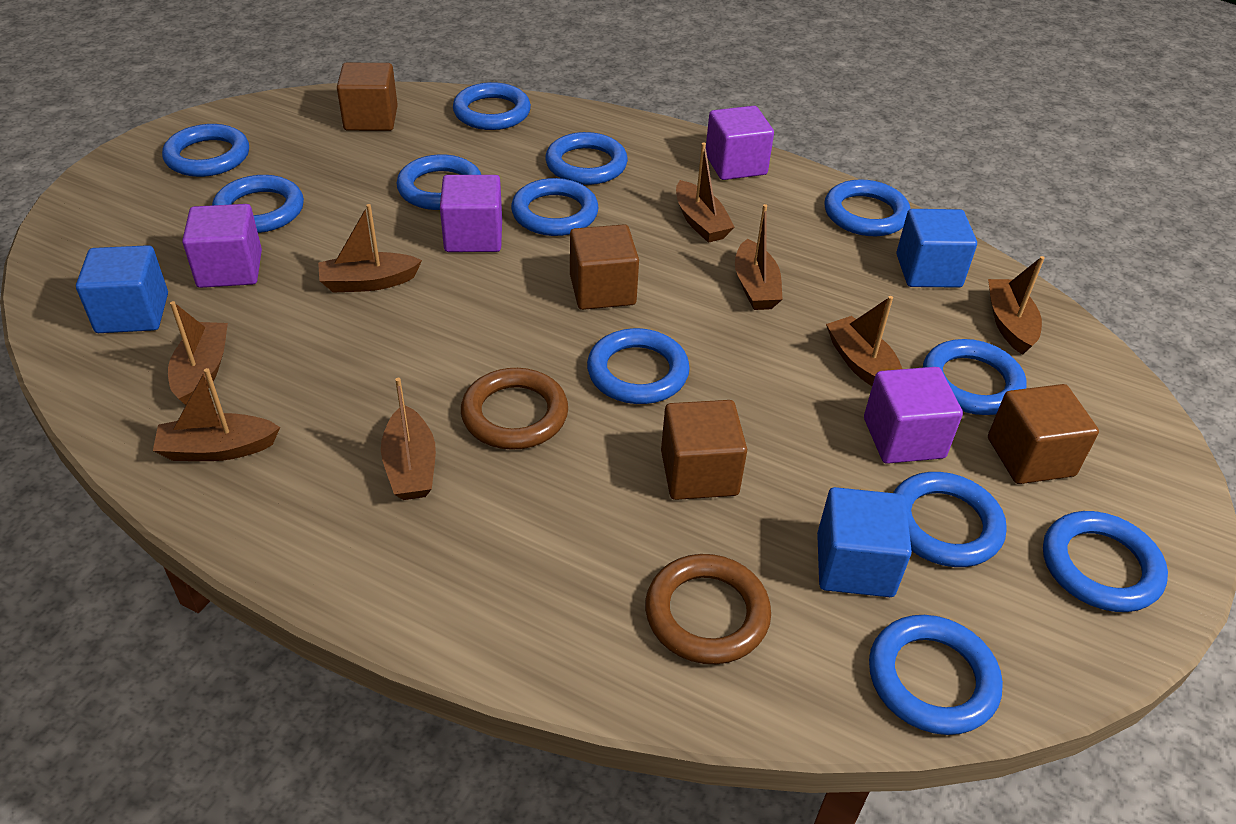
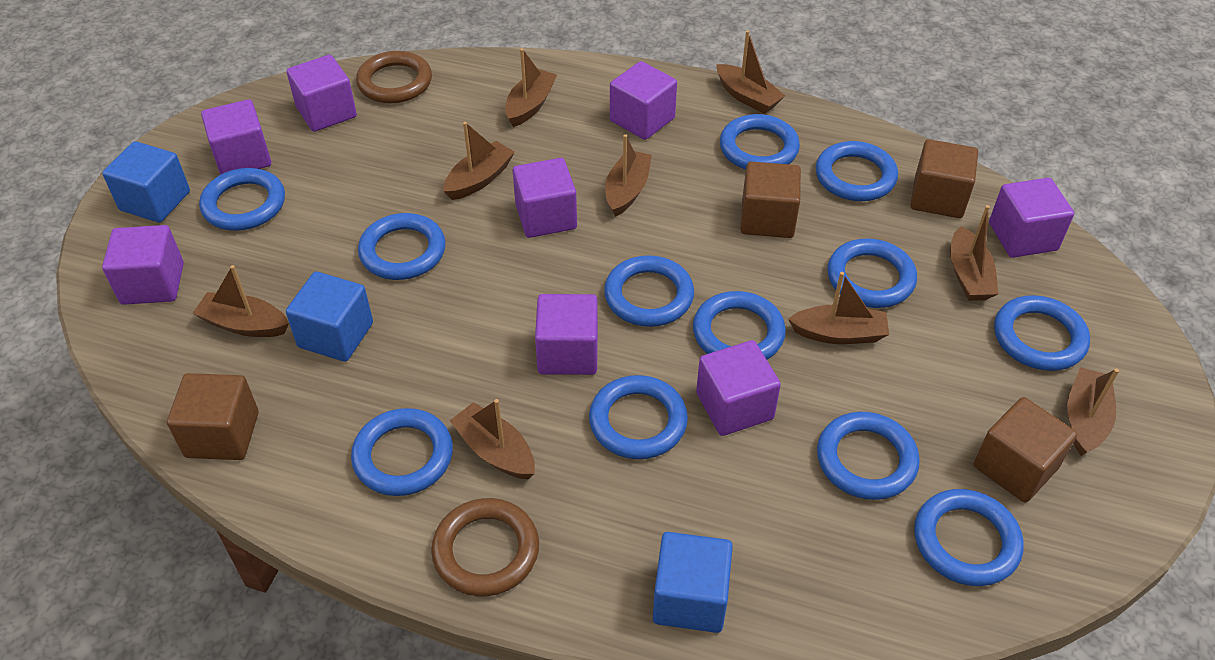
brown boat: [153,368,280,461] [168,301,228,405] [318,204,422,292] [381,378,436,500] [676,142,735,243] [735,204,783,310] [826,296,902,386] [988,256,1044,355] = 8 -> [193,265,289,337] [443,122,515,200] [450,399,535,479] [505,48,557,127] [605,134,652,217] [716,30,785,114] [788,272,889,344] [950,205,999,301] [1067,367,1119,456] = 9
purple cube: [182,204,262,288] [440,175,502,252] [706,106,774,180] [864,367,963,464] = 4 -> [102,225,184,305] [201,99,271,175] [287,55,357,132] [513,158,577,238] [535,294,598,375] [610,61,677,140] [696,340,781,436] [989,178,1074,258] = 8

